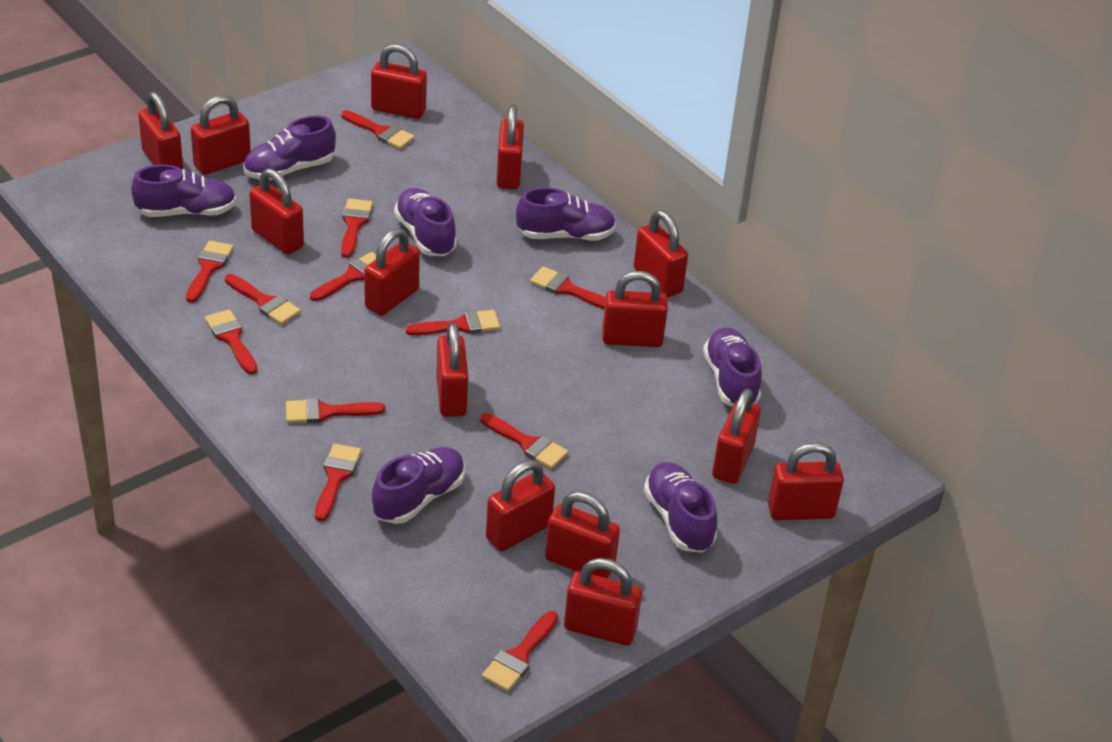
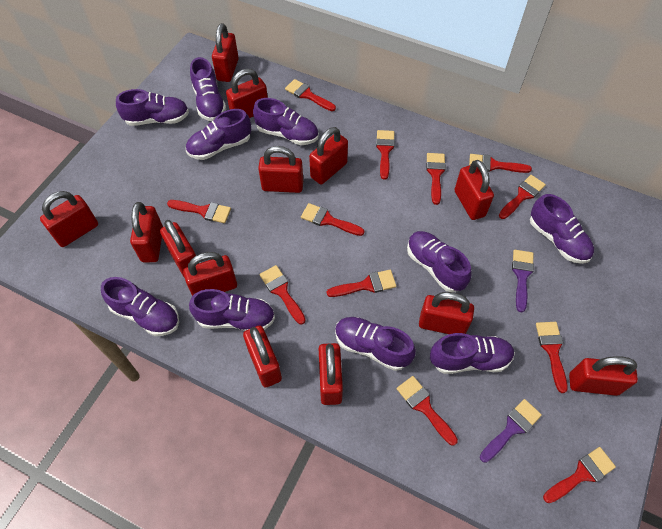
purple brush: none = 0 -> [480,399,542,463] [512,250,534,312] = 2
purple shoe: [131,165,236,217] [244,115,336,180] [372,447,465,524] [394,188,457,256] [516,187,616,240] [644,462,718,553] [703,327,762,406] = 7 -> [101,277,179,336] [116,89,189,126] [186,109,251,160] [189,289,275,331] [190,57,226,121] [253,98,319,145] [335,317,416,371] [407,231,472,292] [430,333,515,374] [530,194,594,264] = 10
red padlock: [138,92,183,169] [191,95,251,175] [249,168,304,255] [364,228,420,316] [371,44,427,119] [436,322,468,417] [486,460,555,551] [497,105,524,189] [545,491,620,578] [564,558,642,646] [602,271,668,347] [634,210,688,298] [712,388,761,484] [768,442,844,520] = 14 -> [40,191,98,247] [130,202,163,262] [160,220,199,278] [183,252,237,296] [212,23,239,82] [226,69,268,118] [243,326,282,388] [258,146,303,193] [309,127,348,184] [319,343,343,405] [419,292,474,334] [454,160,494,220] [569,356,638,396] = 13

